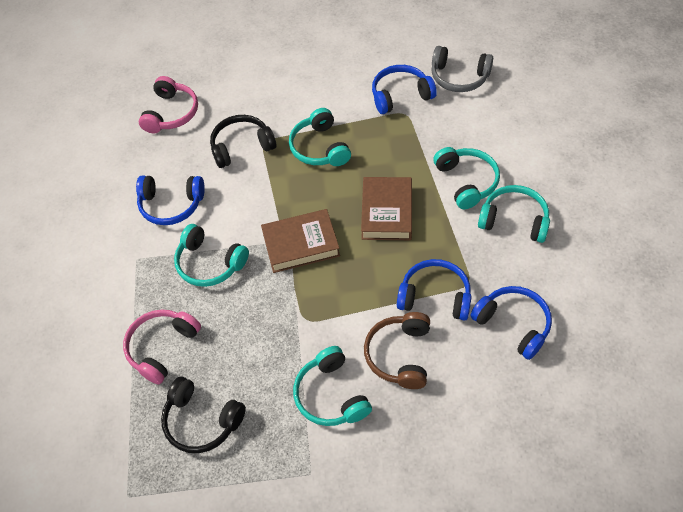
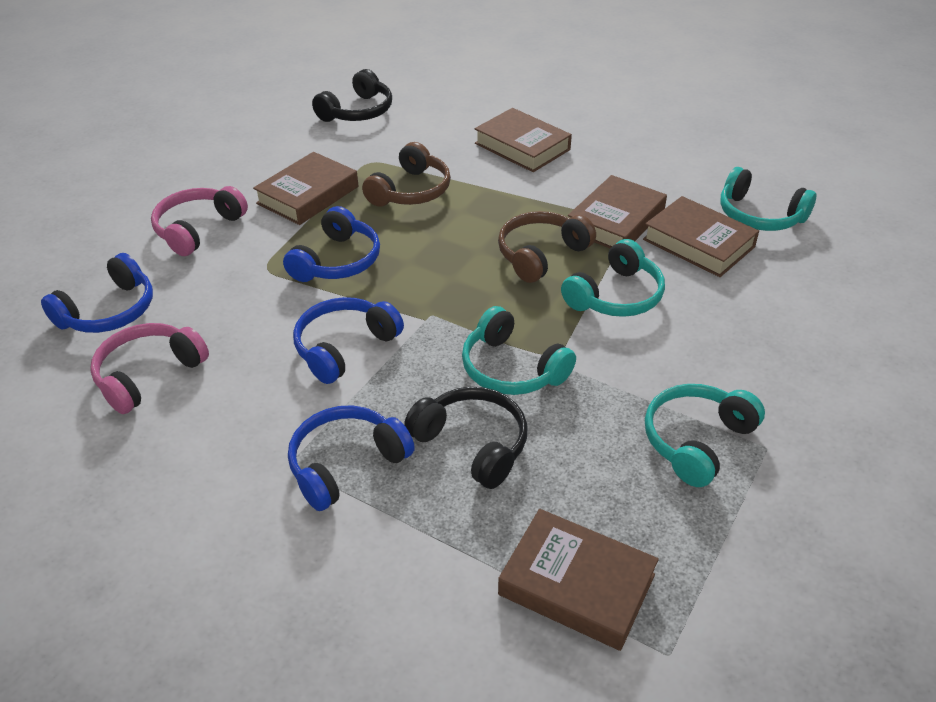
brown book: [261,209,340,273] [361,177,412,240] = 2 -> [253,152,358,225] [475,108,572,172] [498,509,659,651] [568,175,667,248] [643,196,759,277] = 5
brown headphones: [364,312,430,389] = 1 -> [362,142,451,207] [498,211,596,283] = 2
grey headphones: [431,46,493,92] = 1 -> none = 0
turquoise headphones: [174,224,249,287] [289,108,351,166] [293,346,372,426] [433,147,500,209] [478,185,550,243] = 5 -> [462,306,576,395] [561,239,665,317] [645,384,765,487] [720,167,816,231] = 4

